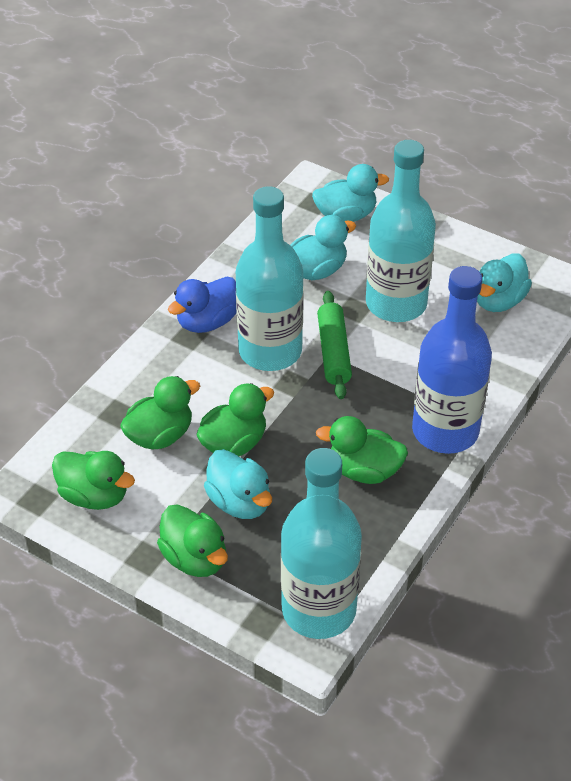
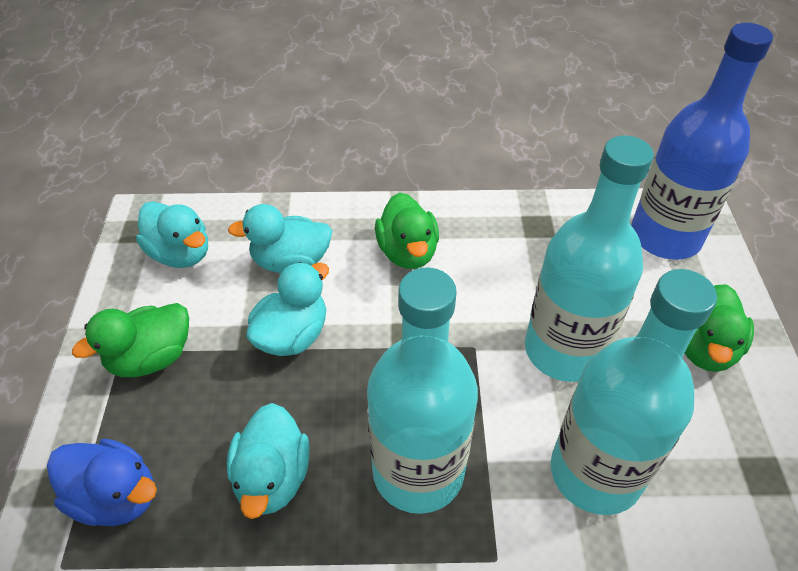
green duck: [52,451,135,510] [120,376,200,450] [157,504,228,577] [196,383,274,456] [316,416,408,484] = 5 -> [72,303,189,377] [375,193,439,269] [685,284,754,372] = 3
green rolling pin: [317,291,352,399] = 1 -> none = 0

